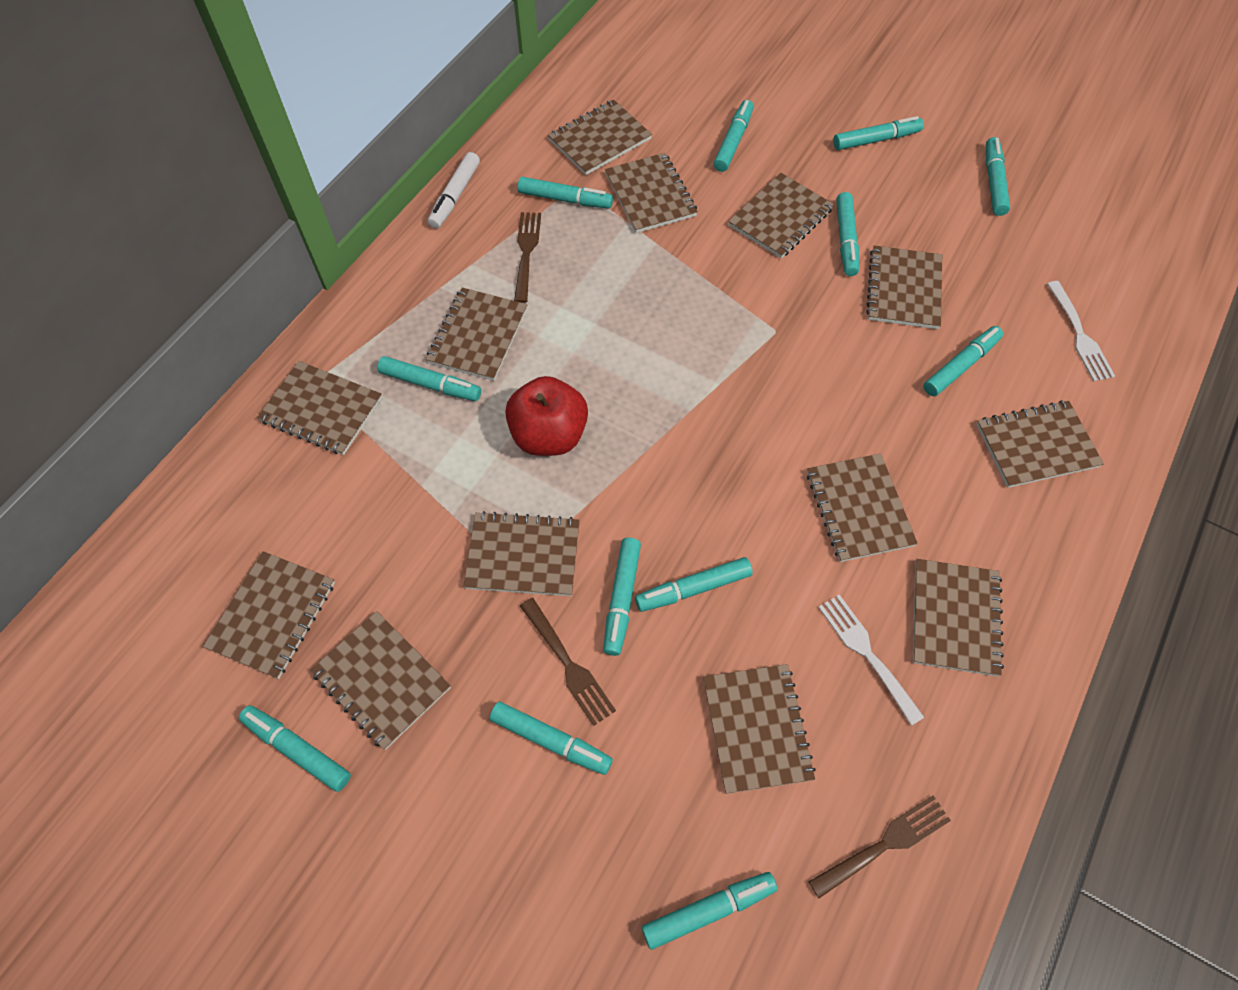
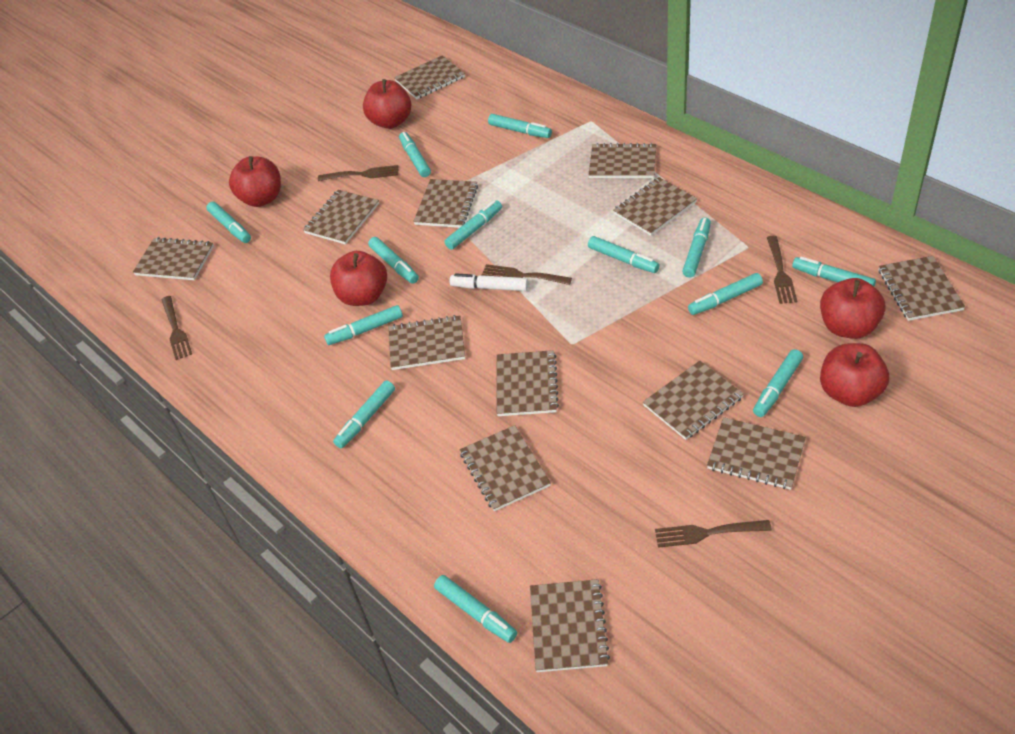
brown fork: [514,212,541,303] [520,598,616,726] [809,795,951,898] = 3 -> [161,296,192,360] [318,165,399,181] [482,264,572,285] [655,520,772,548] [767,236,797,304] = 5
red apple: [505,376,588,456] = 1 -> [229,156,281,207] [330,251,387,306] [363,79,411,129] [820,278,885,339] [820,343,889,407] = 5
turquoise marker: [239,705,351,792] [377,356,481,401] [489,701,613,775] [517,177,613,209] [603,538,641,656] [635,557,753,612] [642,872,777,950] [713,100,754,172] [833,116,924,150] [836,192,859,276] [924,326,1003,396] [986,137,1010,216] = 12 -> [206,202,251,243] [324,305,403,345] [333,380,395,448] [368,237,419,284] [399,132,431,177] [434,575,517,643] [444,200,502,250] [488,114,552,138] [588,236,660,273] [682,218,711,278] [688,273,763,315] [753,349,803,417] [792,257,876,287] = 13
white fork: [818,594,924,726] [1047,281,1115,382] = 2 -> none = 0

